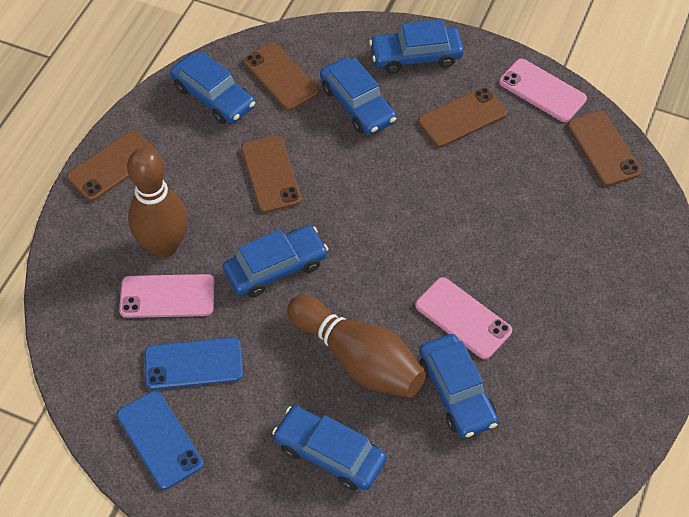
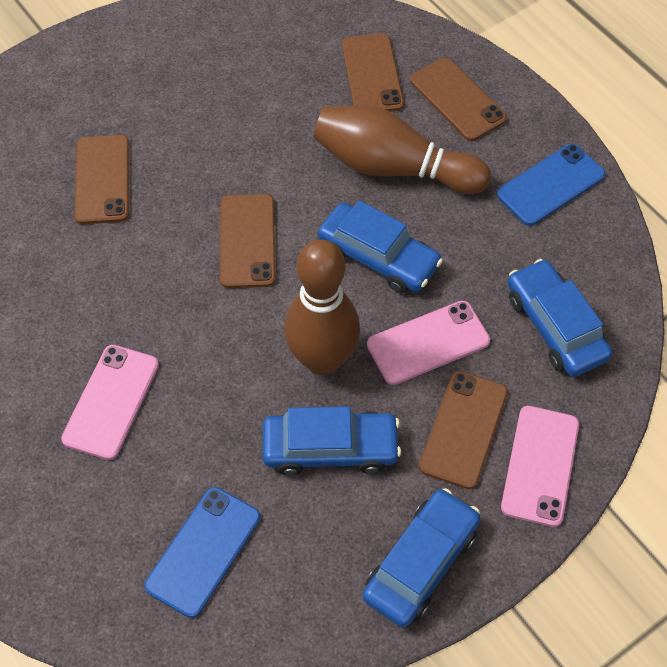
blue car: [170,51,255,124] [223,225,328,297] [272,405,386,491] [320,57,397,135] [369,20,464,74] [419,334,498,438] = 6 -> [263,406,401,476] [318,200,443,293] [362,488,481,627] [508,259,612,377] = 4

